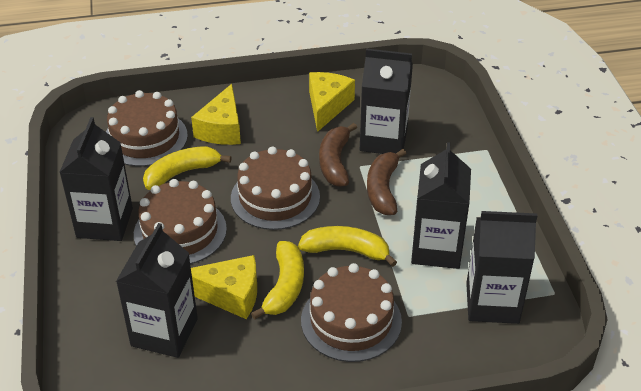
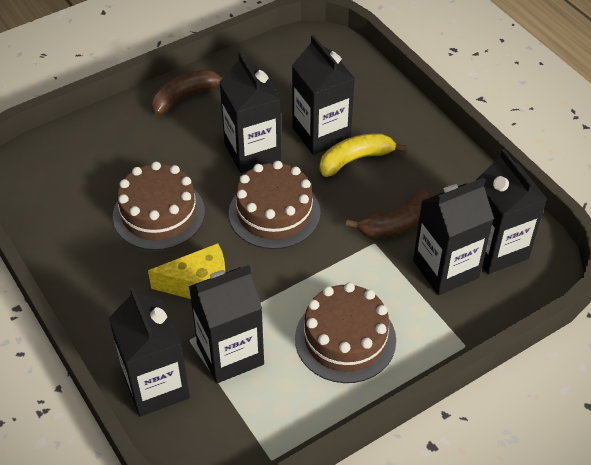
black carton: [59,117,133,241] [116,223,198,358] [360,49,413,154] [411,142,471,269] [466,211,538,324] = 5 -> [109,287,190,417] [189,265,264,383] [219,53,281,173] [292,35,355,155] [413,178,494,295] [476,149,547,274] = 6
brown cake: [106,90,188,167] [134,179,227,264] [231,146,320,230] [301,263,402,362] = 4 -> [113,162,205,250] [229,161,320,249] [295,282,396,383] = 3
yellow banana: [143,146,232,190] [251,241,304,320] [298,226,397,267] = 3 -> [320,134,407,177] = 1
yellow cheese: [191,84,241,145] [191,255,257,319] [309,72,355,132] = 3 -> [148,243,226,299] = 1

